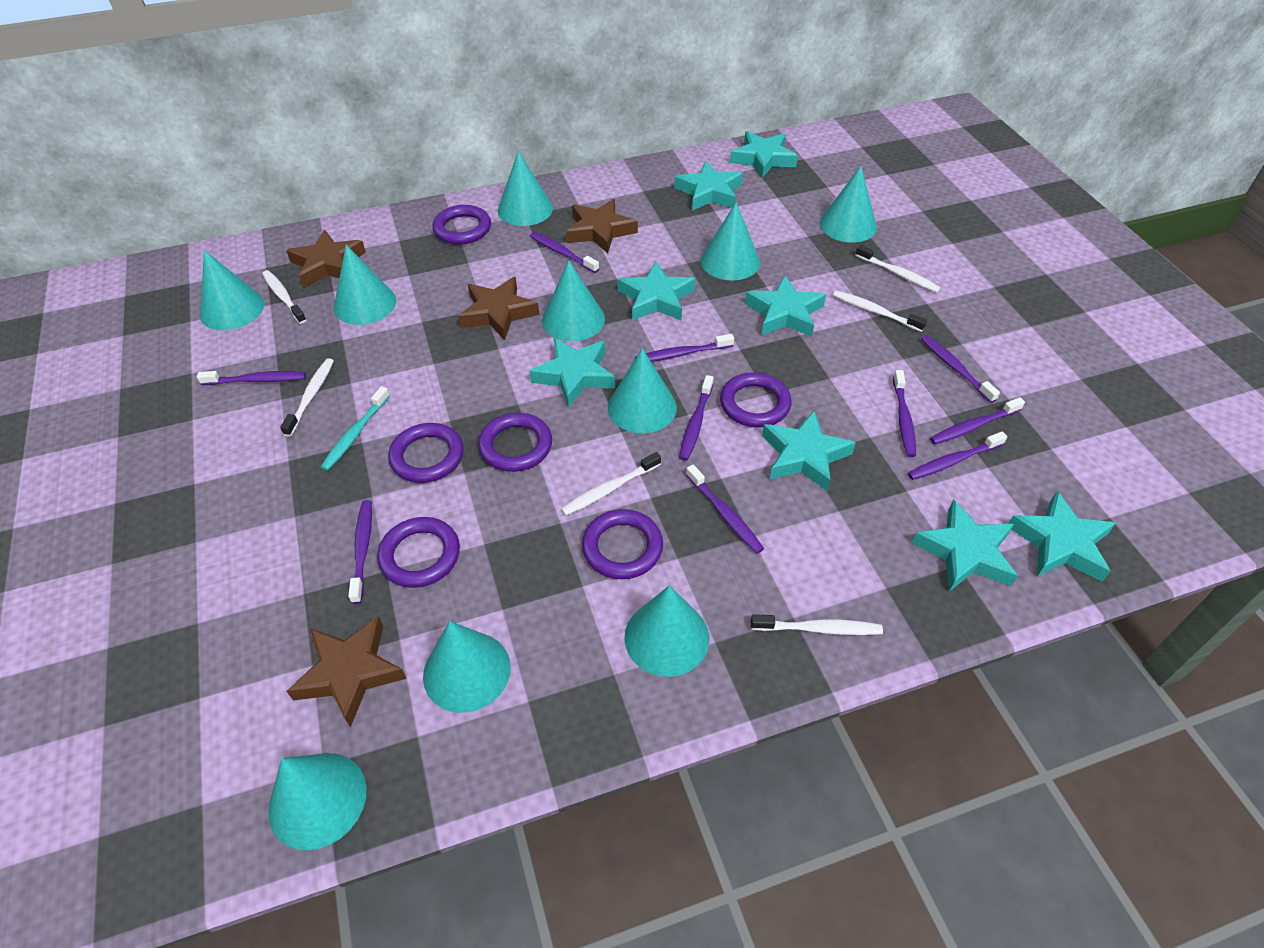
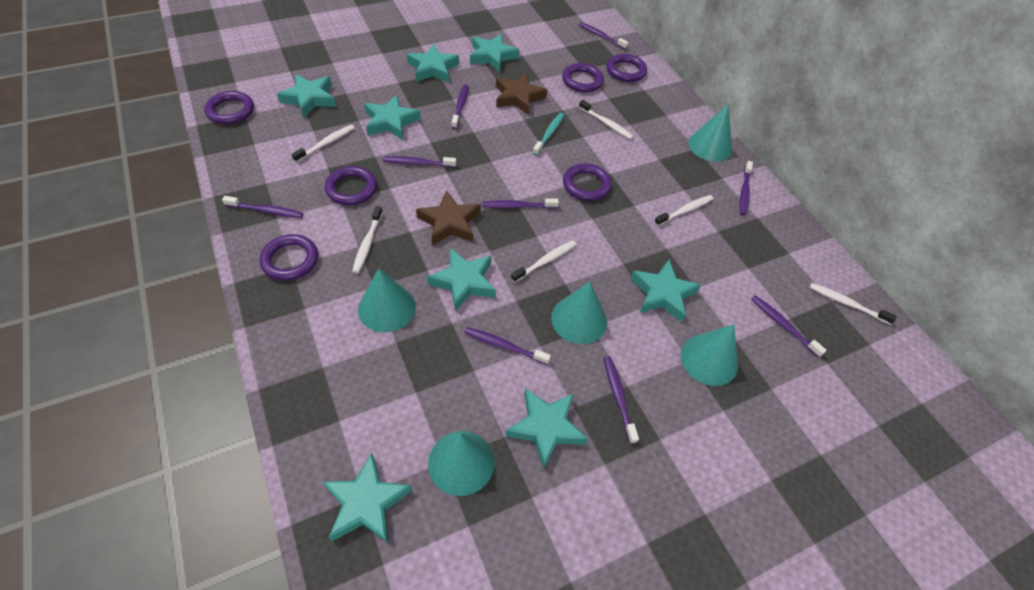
brown star: [286,230,366,287] [287,616,406,728] [458,277,539,340] [566,199,638,253] = 4 -> [416,190,481,245] [496,73,547,115] = 2
purple toothbrush: [197,371,306,385] [348,500,372,604] [530,232,599,273] [635,334,734,362] [679,375,714,461] [686,464,764,554] [893,370,916,457] [908,431,1007,480] [921,335,1000,403] [930,397,1025,445] = 10 -> [222,196,303,218] [383,156,456,167] [452,84,469,129] [464,327,551,365] [482,198,559,209] [579,22,629,50] [604,356,639,444] [740,161,753,216] [751,295,827,358] = 9
turquoise cone: [200,250,264,330] [268,753,367,850] [334,245,396,325] [423,621,511,713] [498,151,553,226] [542,260,605,341] [608,348,677,433] [624,585,709,677] [701,202,760,281] [820,166,877,243] = 10 -> [358,268,416,332] [428,431,495,496] [551,282,607,344] [681,324,738,386] [688,104,732,162] = 5

